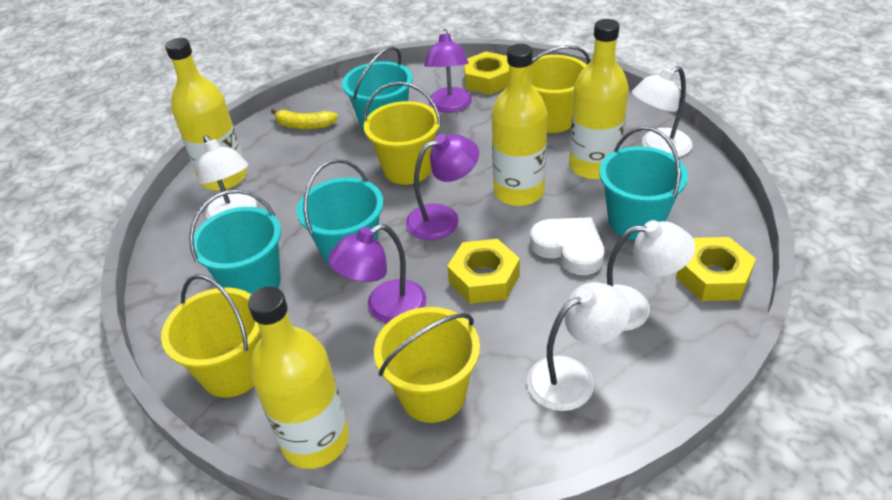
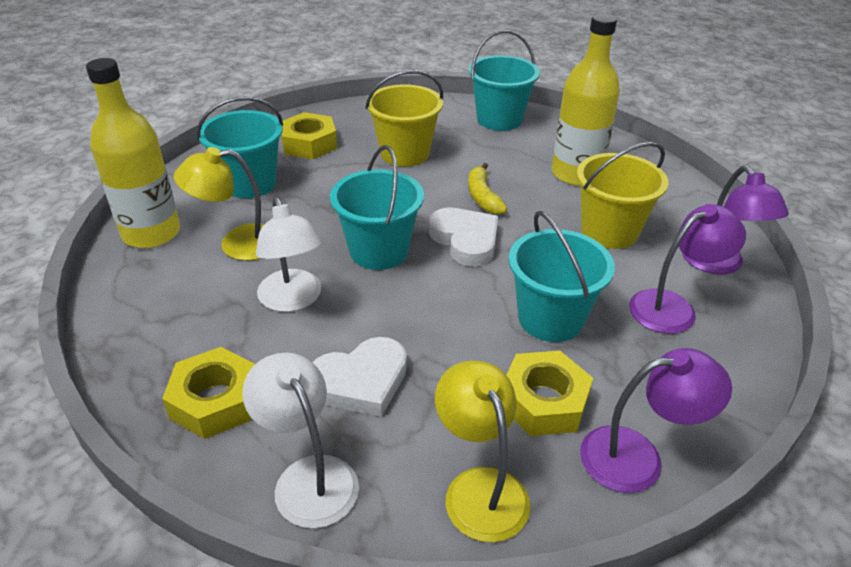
white heart: [530,217,604,275] = 1 -> [312,337,407,417] [429,208,498,267] = 2
white lamp: [198,135,256,219] [527,282,630,411] [607,220,695,331] [632,66,693,157] = 4 -> [242,353,359,528] [256,197,322,312] = 2
yellow bottle: [165,38,247,190] [248,286,349,469] [492,44,548,206] [569,19,629,180] = 4 -> [86,58,180,248] [552,14,620,186] = 2
yellow bucket: [161,274,262,398] [363,82,441,185] [374,307,480,423] [530,45,590,133] = 4 -> [365,70,443,167] [577,142,668,249] = 2
yellow lamp: none = 0 -> [174,147,264,261] [435,360,530,542] = 2

